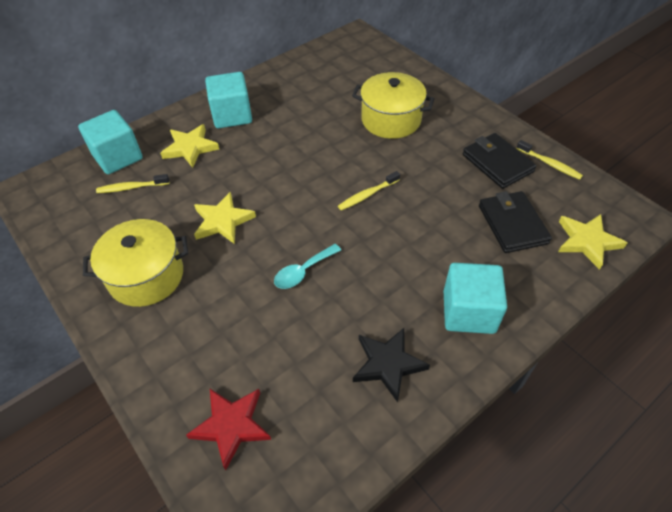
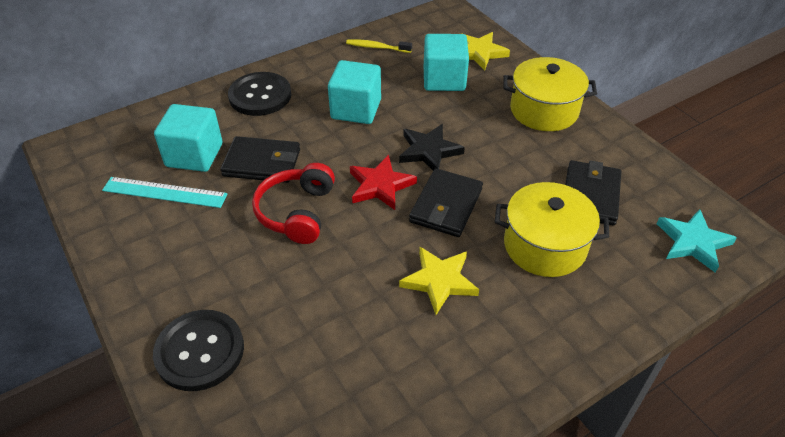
black button: none = 0 -> [153,310,244,391] [228,72,291,116] = 2
black wallet: [463,133,536,189] [479,191,552,253] = 2 -> [220,136,300,183] [409,168,483,237] [565,160,621,226] = 3
red headphones: none = 0 -> [252,163,335,244] = 1
turquoise ruler: none = 0 -> [102,177,227,208] = 1
turquoise spoon: [274,244,341,289] = 1 -> none = 0
turquoise star: none = 0 -> [657,209,737,273] = 1
yellow star: [160,124,219,168] [194,192,256,244] [558,214,627,270] = 3 -> [399,247,479,315] [461,32,510,70] = 2
yellow toothbrush: [96,174,170,193] [338,171,400,210] [516,140,583,180] = 3 -> [346,39,412,53] = 1

